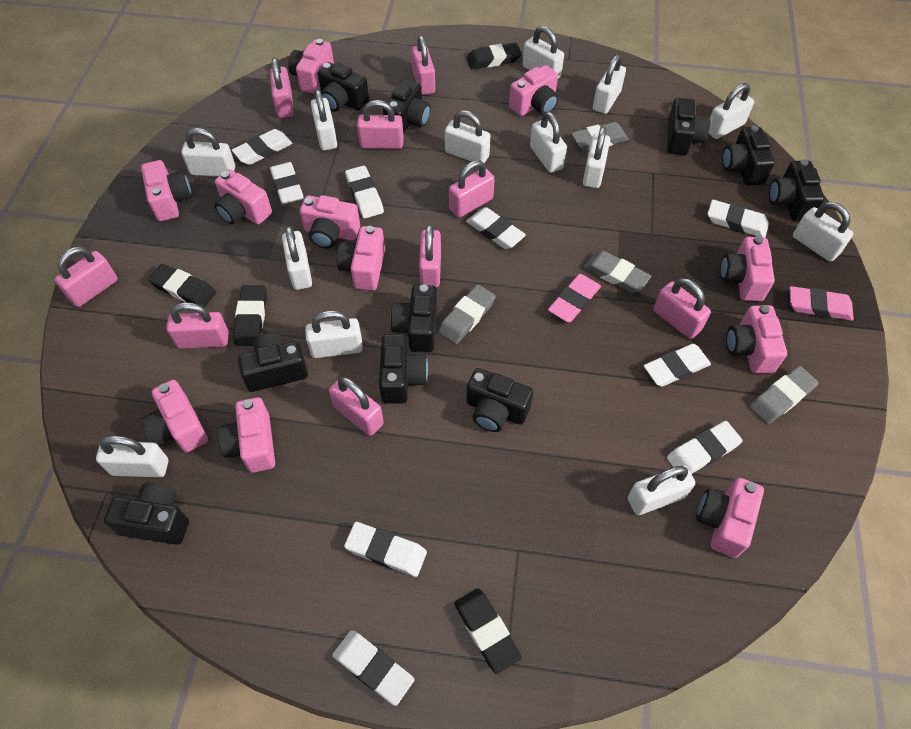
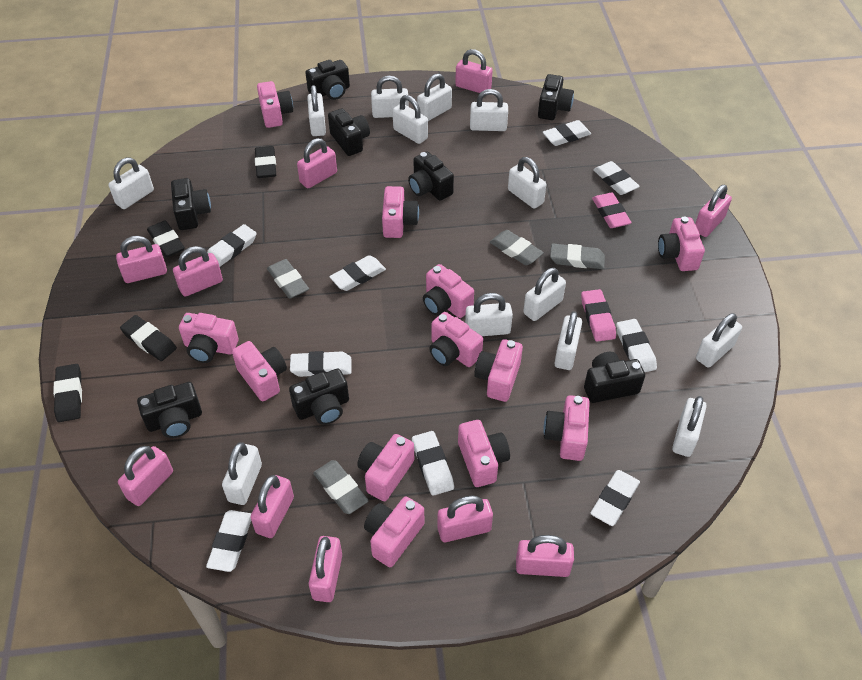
black camera: [104,482,189,545] [238,333,308,392] [318,62,369,112] [379,334,428,404] [383,79,431,134] [390,284,437,352] [466,368,533,432] [667,98,710,155] [722,126,775,185] [769,159,824,221] = 10 -> [137,382,202,438] [171,178,211,230] [289,369,349,425] [305,60,350,100] [328,108,370,156] [408,152,454,201] [538,74,574,120] [584,352,645,403] = 8
pink camera: [141,160,192,221] [141,380,208,452] [214,169,272,225] [218,397,275,473] [288,39,334,94] [300,195,360,249] [337,226,385,291] [509,65,559,116] [696,478,764,558] [720,236,775,301] [726,305,787,373] = 11 -> [179,313,239,363] [232,341,287,401] [257,81,293,128] [357,434,414,501] [364,496,424,567] [382,186,419,238] [423,264,474,318] [429,312,483,367] [458,420,510,487] [474,339,523,402] [543,395,590,461] [658,216,705,271] = 12
pink padlock: [54,247,118,307] [166,302,229,349] [270,58,294,118] [329,377,384,436] [357,100,404,149] [411,35,435,95] [419,224,441,288] [449,160,495,218] [653,278,711,339] = 9 -> [116,236,167,283] [118,446,173,506] [173,246,223,297] [250,475,294,538] [297,138,337,188] [309,536,342,602] [437,496,493,542] [455,49,493,93] [516,535,574,577] [695,185,732,237] = 10

